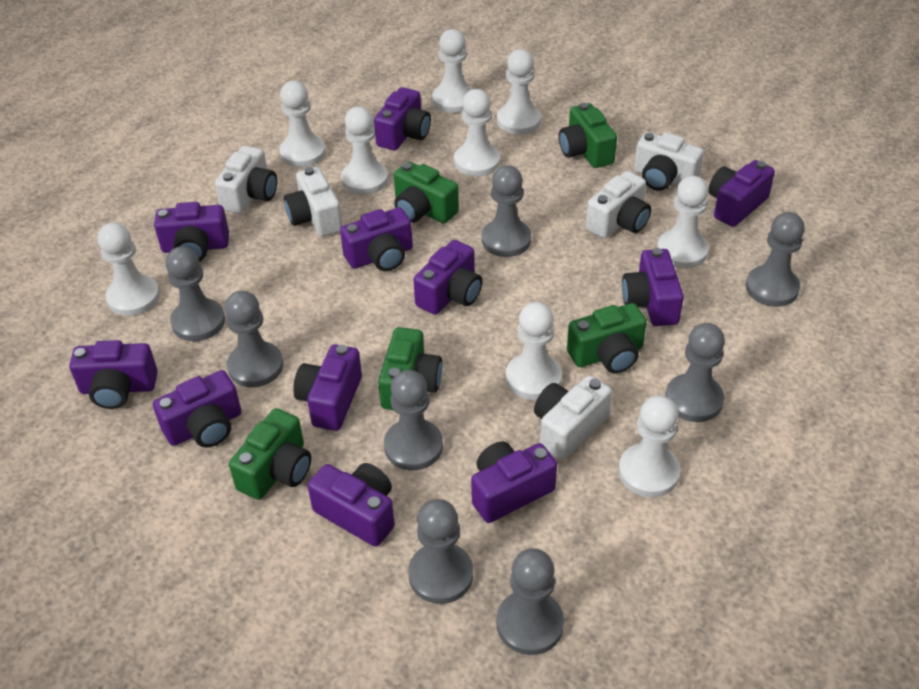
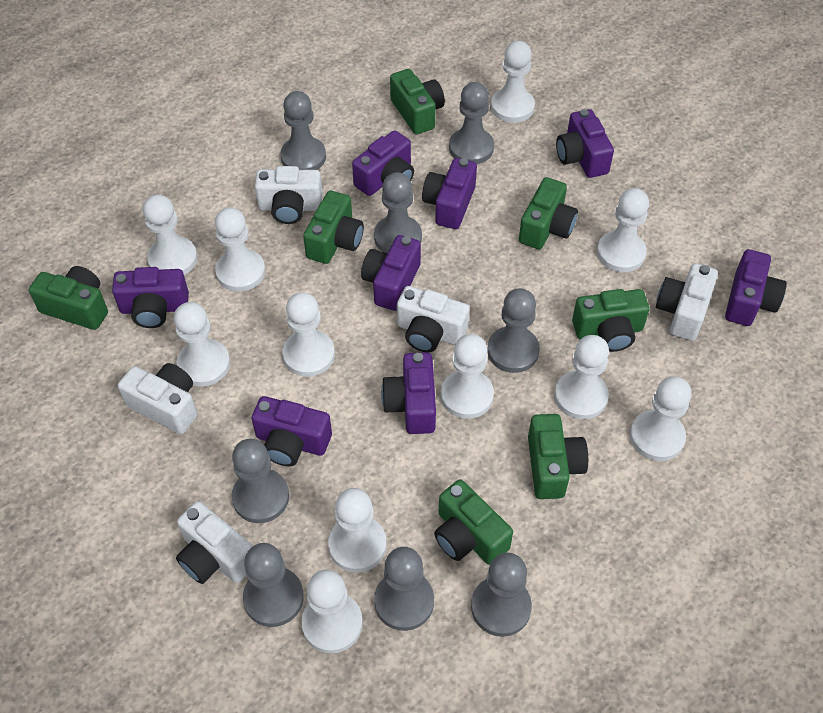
green camera: [229,408,311,500] [378,327,442,410] [394,161,459,223] [559,103,617,168] [567,303,647,373] = 5 -> [29,266,108,330] [303,191,364,264] [390,69,445,134] [434,479,513,565] [519,177,578,249] [528,414,588,499] [572,289,649,352] = 7
purple camera: [69,340,158,409] [153,370,242,447] [154,202,229,262] [293,344,362,431] [308,463,395,547] [340,207,413,271] [374,87,431,150] [413,240,482,315] [471,441,557,523] [622,248,684,326] [708,160,775,227] = 11 -> [112,267,189,328] [251,396,332,466] [352,130,414,196] [361,235,421,311] [381,352,436,434] [422,158,477,229] [556,109,614,178] [725,249,787,326] = 8
white pawn: [98,222,160,316] [279,81,326,167] [341,107,388,195] [432,29,473,113] [454,89,500,176] [497,49,541,134] [506,302,562,400] [618,395,680,497] [657,176,709,268] = 9 -> [143,194,197,275] [174,302,230,387] [215,207,265,292] [282,292,335,377] [301,569,363,654] [328,488,386,572] [440,334,494,419] [491,41,535,123] [554,335,609,419] [597,188,649,272] [630,376,692,461] = 11

